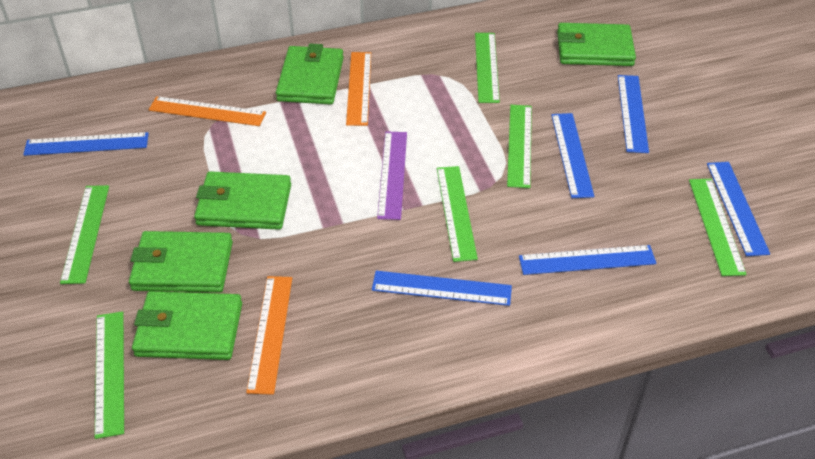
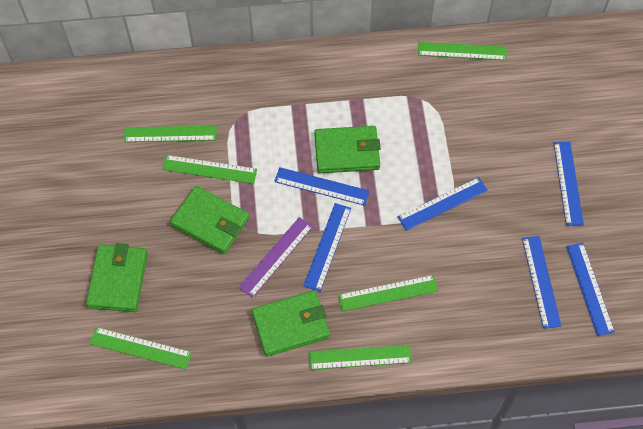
green wallet: [129,231,233,293] [132,291,242,360] [194,171,291,230] [276,43,344,105] [557,23,636,66] = 5 -> [86,243,148,312] [170,186,250,254] [252,290,330,357] [314,126,381,173] = 4
orange ruler: [149,96,266,126] [246,276,292,395] [346,52,371,126] = 3 -> none = 0

